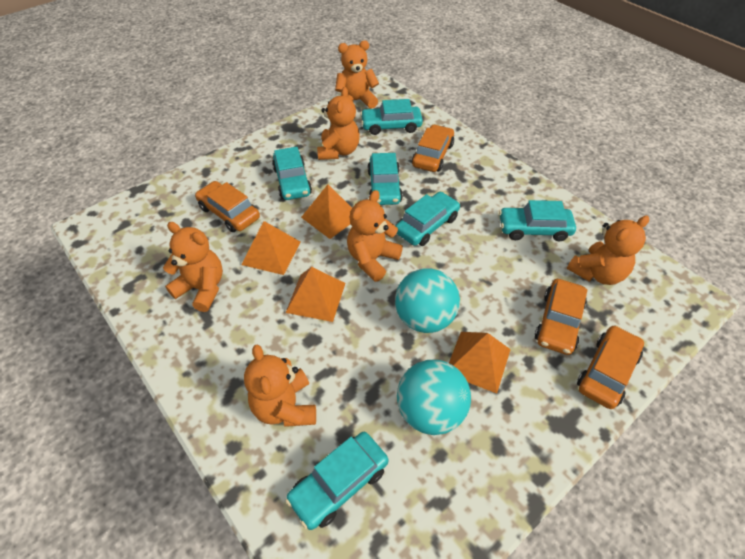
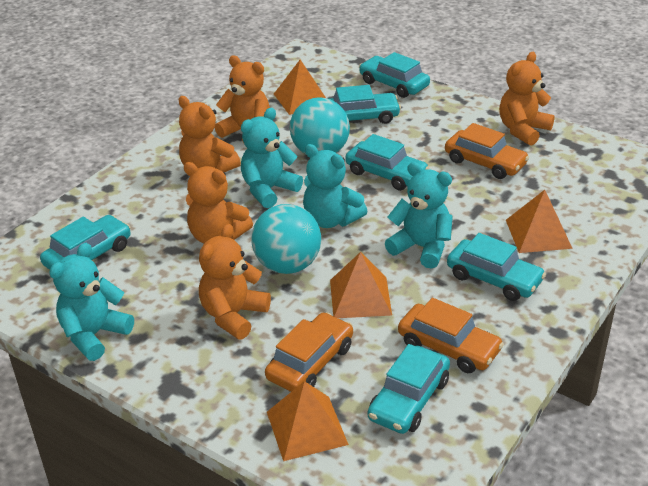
orange car: [195,181,260,232] [412,125,454,172] [535,279,587,355] [577,325,644,409] = 4 -> [265,312,353,392] [398,298,504,373] [445,123,529,179] = 3
orange teddy bear: [163,222,223,312] [244,344,316,427] [317,87,360,160] [335,40,379,109] [347,190,403,282] [567,215,649,285] = 6 -> [179,96,241,172] [184,162,253,244] [199,224,271,339] [215,55,270,143] [499,52,555,146] = 5
turquoise teddy bear: none = 0 -> [49,243,134,361] [241,108,303,208] [303,144,368,228] [385,162,453,269] = 4

